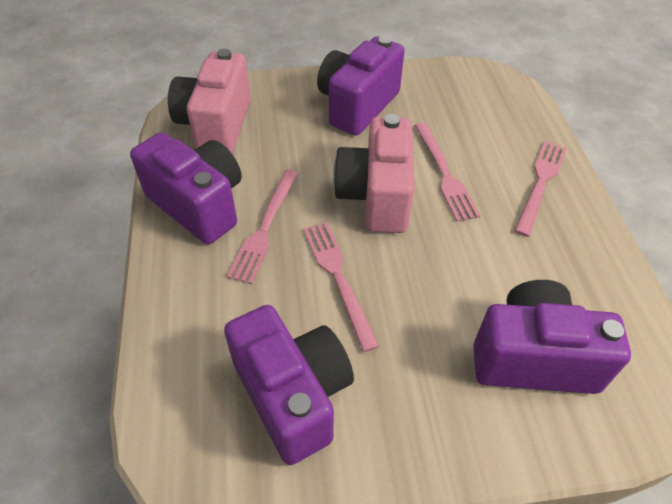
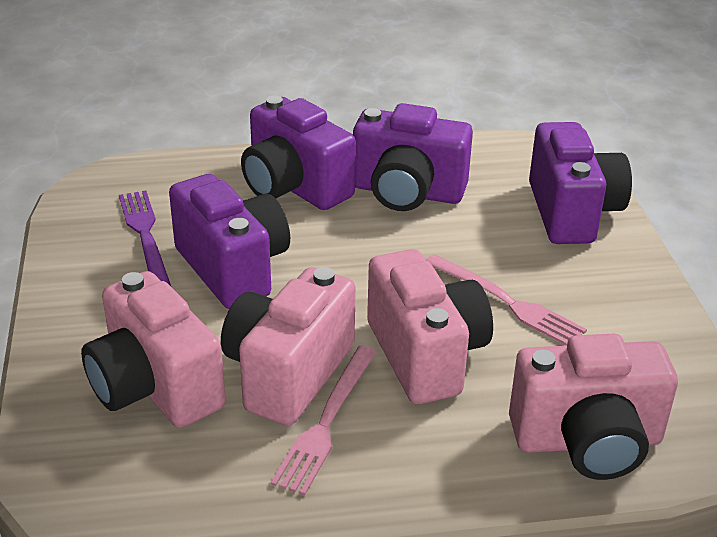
pink camera: [168,49,251,153] [333,114,415,233] = 2 -> [81,271,226,428] [221,267,356,426] [367,249,493,404] [509,334,678,480] = 4
pink fork: [227,169,299,284] [303,222,380,352] [414,122,480,222] [514,140,567,237] = 4 -> [270,346,377,495] [426,254,587,345] = 2
purple fork: none = 0 -> [119,191,171,286] = 1

